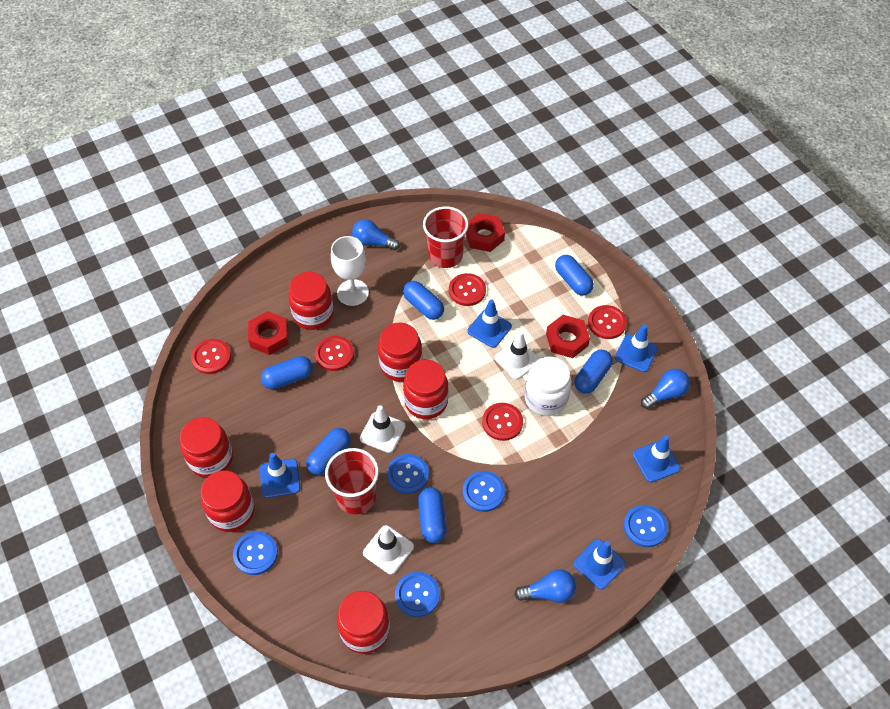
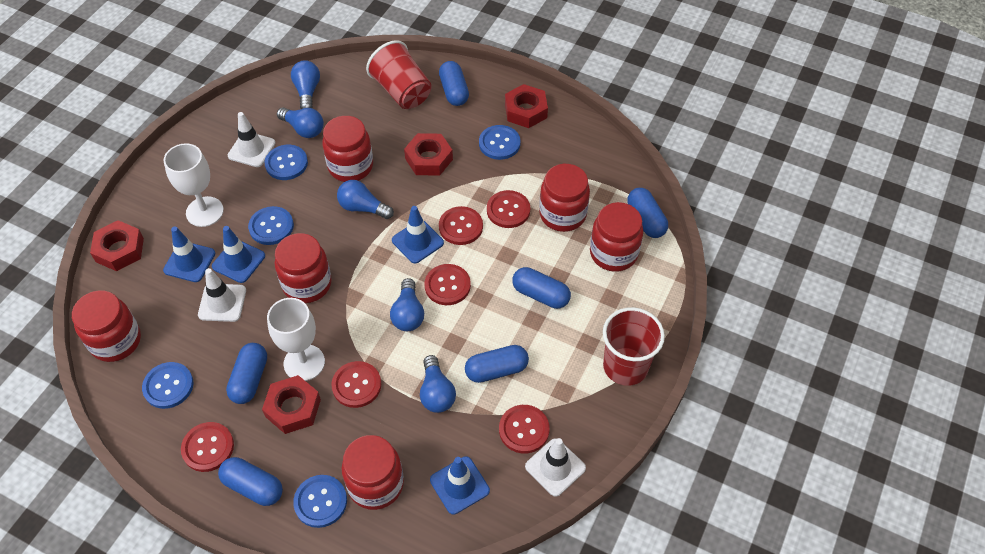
blue light bulb: [352,219,400,250] [514,569,576,603] [641,369,690,409] = 3 -> [277,107,324,138] [291,60,320,109] [337,180,394,219] [390,278,424,331] [420,355,456,413] = 5
blue traffic cone: [260,453,300,498] [467,299,512,348] [574,539,626,589] [615,324,658,372] [633,435,680,482] = 5 -> [163,227,215,282] [212,226,265,283] [392,206,444,263] [430,456,490,515] = 4
red button: [191,339,231,374] [315,336,354,371] [449,273,486,306] [482,403,523,441] [588,305,627,339] = 5 -> [181,422,234,472] [331,361,381,408] [425,264,471,305] [439,206,483,245] [487,190,530,228] [499,405,550,453] = 6
red nut: [248,311,289,355] [465,213,505,252] [546,315,590,358] = 3 -> [90,220,144,271] [262,375,321,434] [404,133,453,176] [505,84,548,128] = 4
white goblet: [331,236,369,306] = 1 -> [164,143,224,227] [267,298,325,381] = 2
white jar: [524,357,572,416] = 1 -> none = 0

